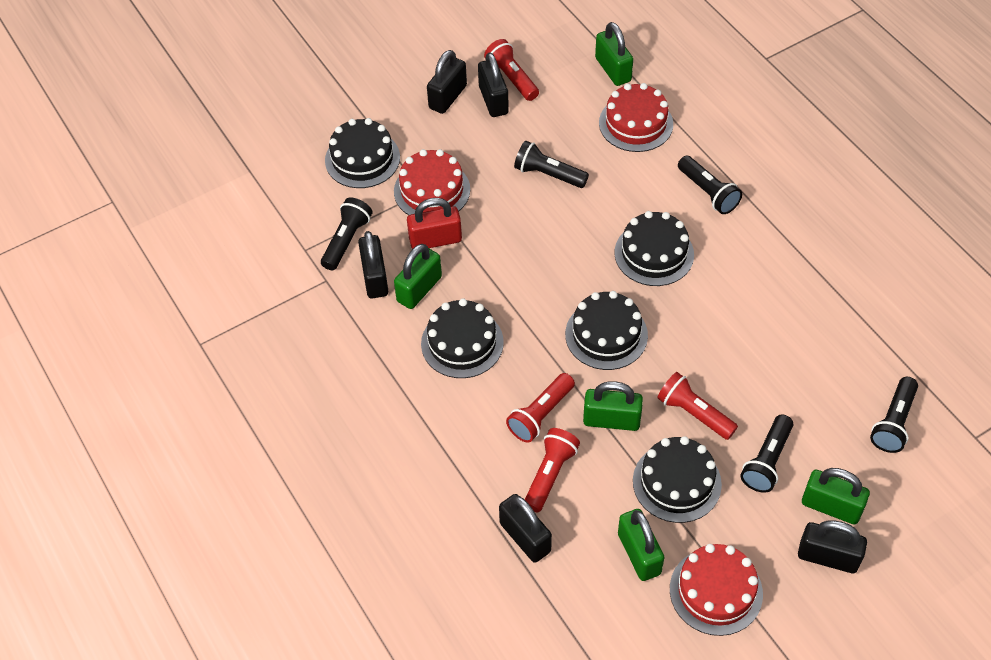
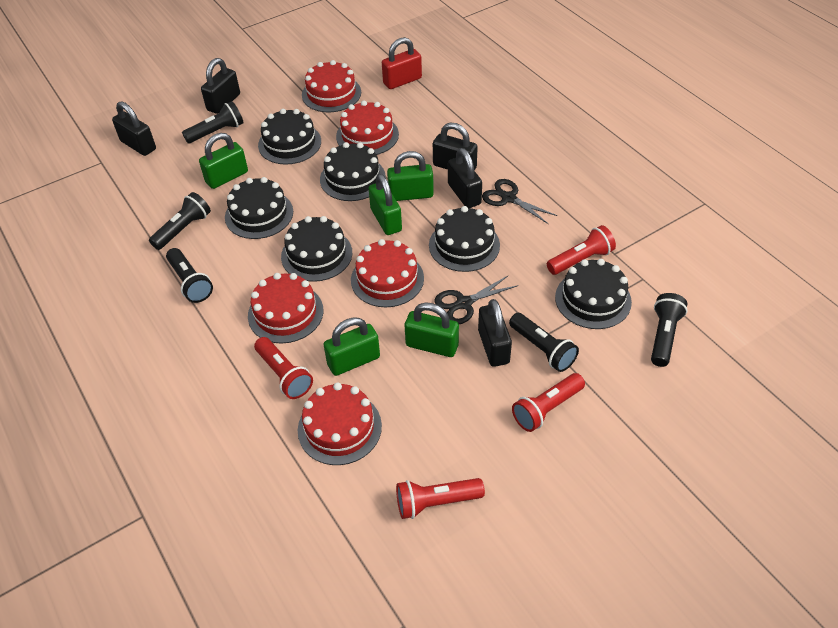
black cake: [325,118,400,188] [421,298,504,378] [565,291,648,370] [615,211,694,286] [633,436,722,523] = 5 -> [225,177,293,239] [258,109,321,164] [281,216,352,282] [320,142,386,201] [429,206,500,272] [555,259,632,329] = 6
black scissors: none = 0 -> [434,275,518,324] [482,179,557,224] = 2
red cake: [394,149,470,215] [599,83,673,152] [670,544,763,636] = 3 -> [248,273,323,343] [298,382,382,465] [302,60,361,112] [336,100,399,155] [351,239,424,307] = 5

